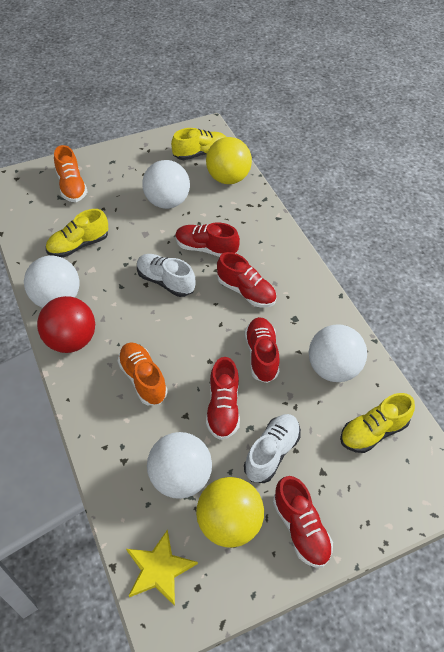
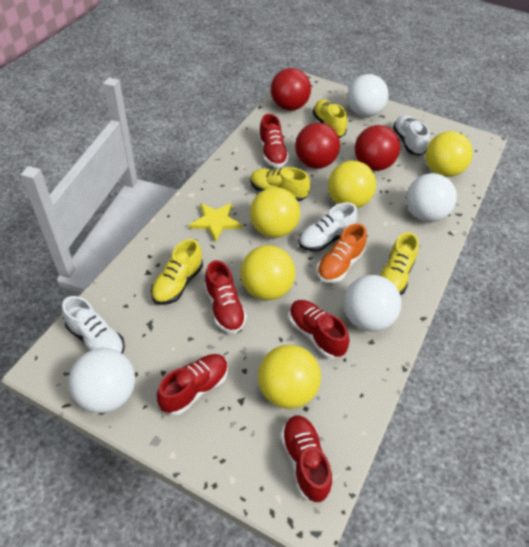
orange shoe: [54,145,88,202] [118,343,168,405] = 2 -> [317,223,367,283] = 1
red ball: [37,296,95,353] = 1 -> [271,68,311,111] [295,123,340,169] [355,125,400,171] = 3
white shoe: [137,254,195,297] [244,414,301,483] = 2 -> [62,296,125,354] [298,203,358,252] [393,115,430,156] = 3
yellow ball: [196,477,264,548] [206,137,252,184] = 2 -> [240,245,295,300] [250,187,300,238] [258,345,321,409] [328,161,376,208] [426,131,473,177] = 5
yellow shoe: [46,209,108,258] [171,128,226,160] [340,393,415,453] = 3 -> [151,239,203,305] [250,167,310,201] [312,100,347,138] [379,232,419,295] = 4

